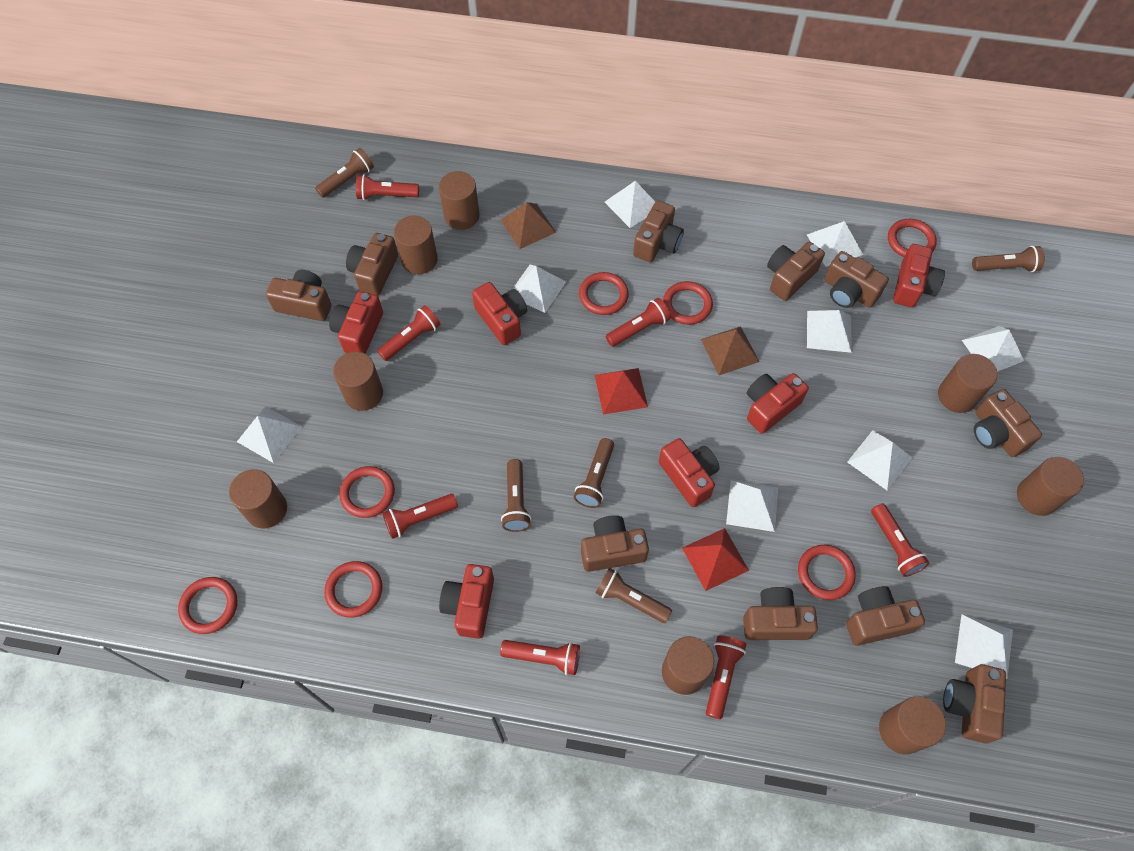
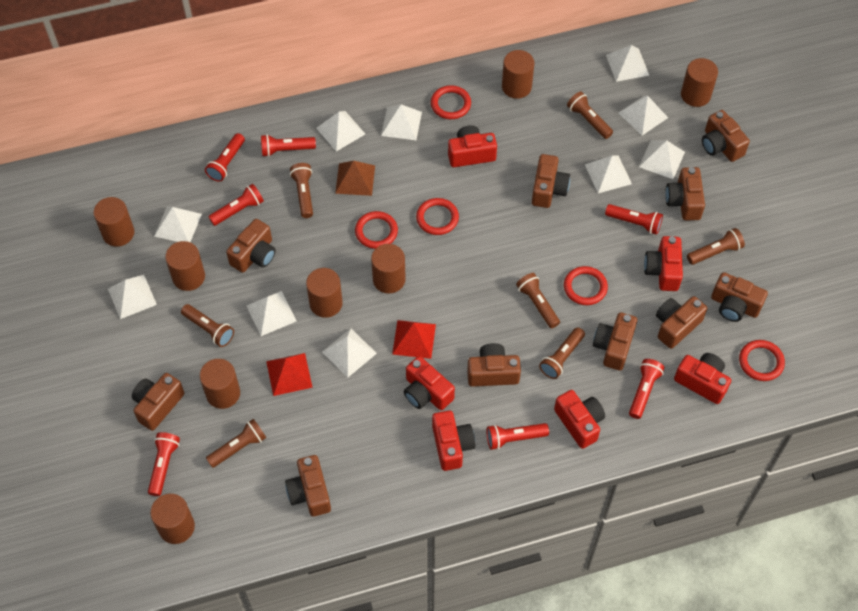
brown flashlight: [315,148,374,198] [501,459,531,532] [574,438,614,508] [596,568,672,623] [972,246,1044,272] = 5 -> [181,304,234,347] [206,419,266,468] [290,163,313,218] [516,273,560,328] [539,327,585,379] [567,92,613,139] [687,228,745,265] = 7
brown pyramid: [501,202,556,249] [701,326,759,375] = 2 -> [335,161,375,196] = 1
red ring: [178,577,238,634] [324,561,382,618] [339,466,395,518] [579,272,629,315] [663,281,713,325] [798,545,856,600] [888,219,937,257] = 7 -> [355,211,398,249] [416,198,459,235] [431,85,471,119] [564,266,608,305] [739,340,785,381] = 5
white pyramid: [237,406,302,463] [513,265,566,313] [605,181,655,228] [726,480,778,532] [807,221,863,267] [807,310,852,353] [847,430,912,490] [955,614,1013,679] [962,326,1024,372] = 9 -> [108,275,157,319] [154,206,202,242] [246,291,296,336] [316,111,365,151] [322,329,377,377] [381,104,422,140] [585,155,632,193] [606,45,649,82] [619,95,668,135] [639,140,685,179] = 10

